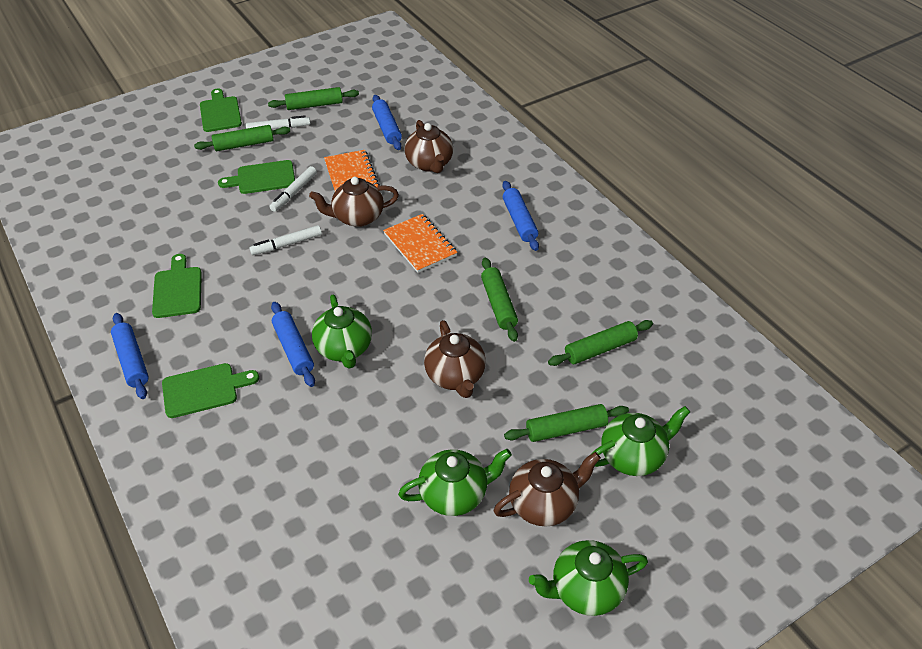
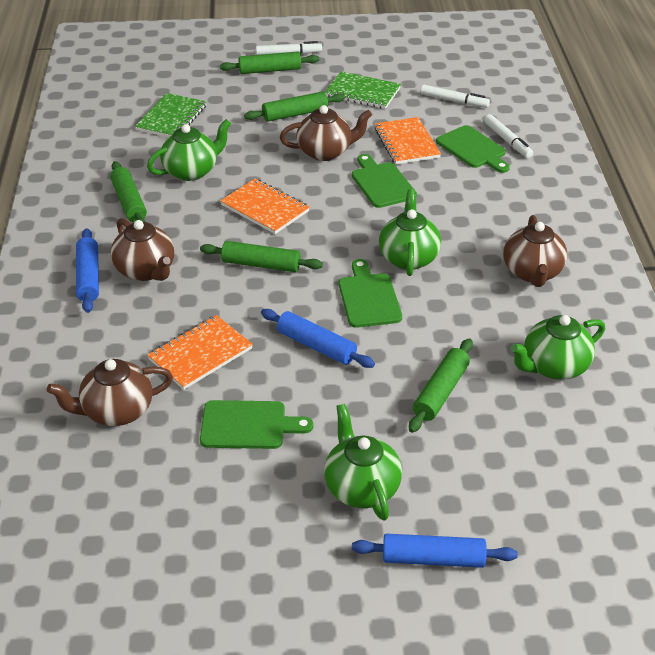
blue rolling pin: [111,313,149,399] [271,302,315,387] [372,95,402,150] [502,181,539,251] = 4 -> [76,228,99,313] [261,309,375,368] [352,534,518,568] = 3
green notebook: none = 0 -> [135,93,206,137] [325,71,401,109] = 2
orange notebook: [324,150,380,191] [383,214,458,273] = 2 -> [147,315,253,390] [220,179,310,234] [374,117,441,164] = 3

